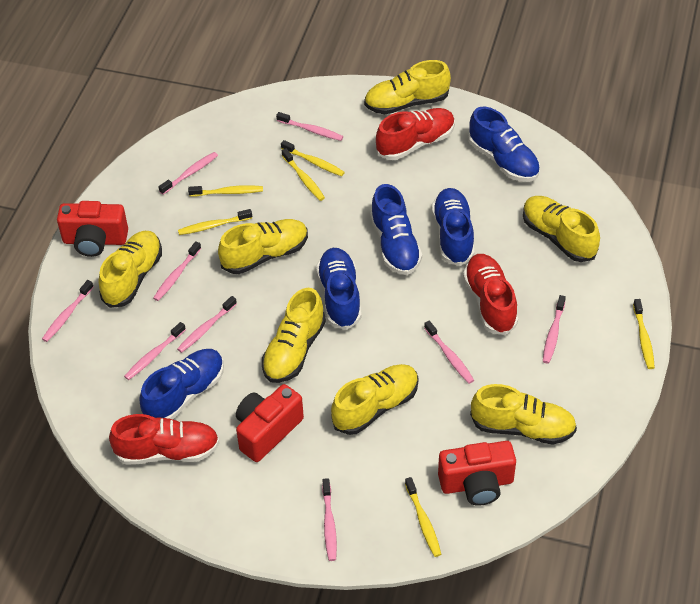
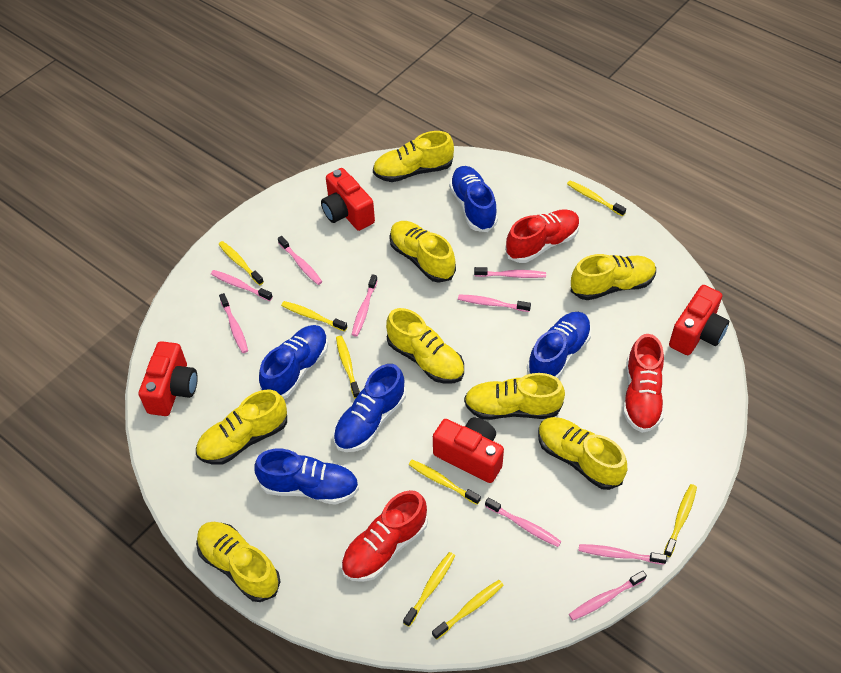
red camera: [57,201,128,257] [236,384,304,462] [438,441,516,506] = 3 -> [139,341,198,416] [321,168,375,231] [433,417,504,483] [669,285,729,355] = 4
yellow shoe: [99,231,162,308] [218,219,308,274] [262,288,326,383] [331,364,419,435] [364,60,451,114] [470,384,577,444] [523,196,600,262] = 7 -> [196,390,287,465] [196,522,281,602] [373,131,454,182] [386,308,464,384] [389,221,456,283] [464,373,565,420] [538,417,627,490] [571,254,656,300] = 8
yellow toothbrush: [178,209,252,235] [188,185,263,196] [281,140,345,176] [282,148,325,201] [405,477,441,557] [633,299,655,369] = 6 -> [218,241,264,285] [281,301,347,332] [336,336,360,398] [403,552,455,627] [409,460,481,505] [432,580,503,640] [567,180,626,216] [664,484,697,557] = 8

